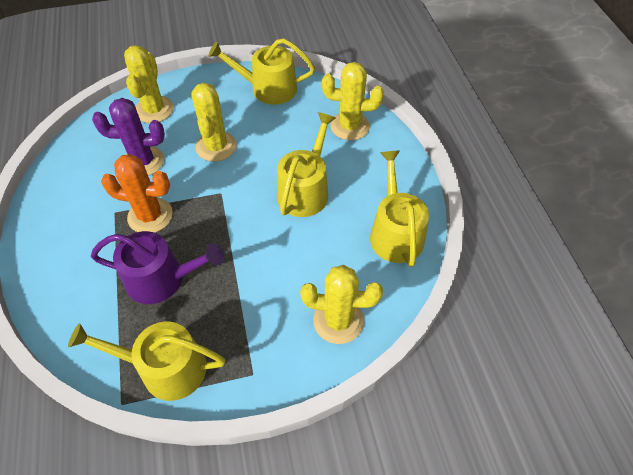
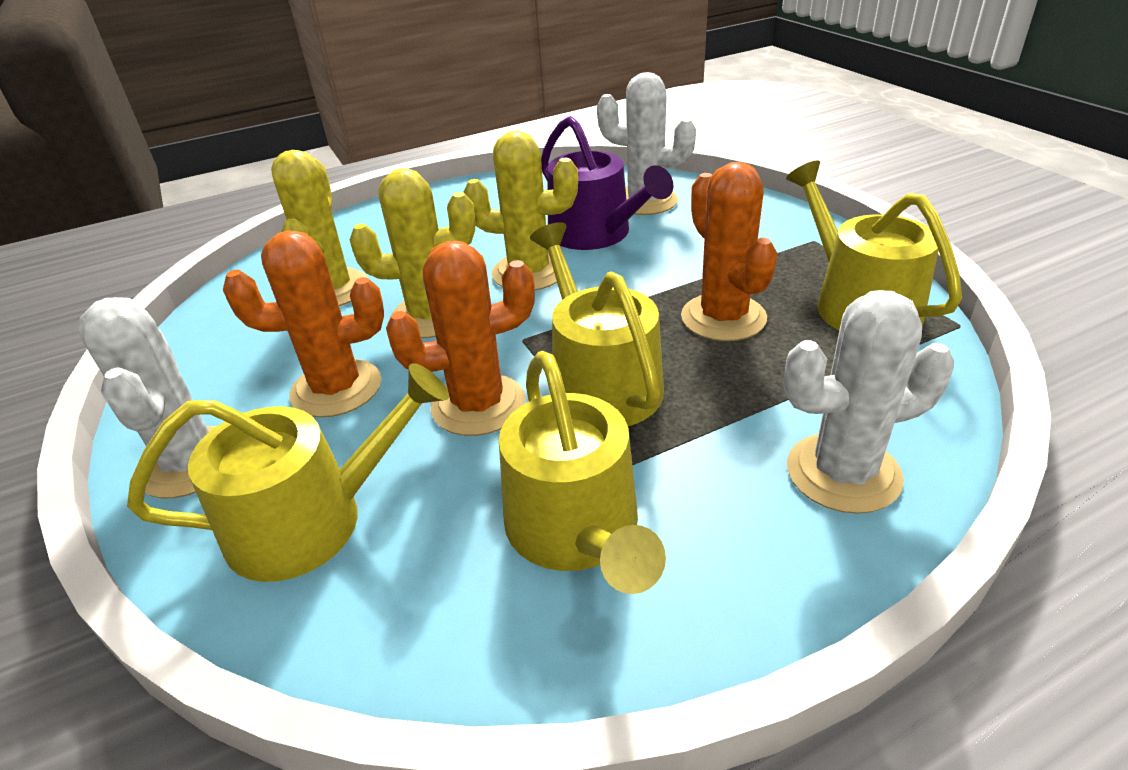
orange cactus: [101,154,173,233] = 1 -> [223,230,384,418] [386,241,535,436] [681,162,778,341] = 3
purple cactus: [92,98,165,176] = 1 -> none = 0
white cactus: none = 0 -> [78,297,217,498] [597,72,696,215] [784,290,954,514] = 3
yellow cactus: [124,45,174,123] [191,83,237,162] [300,265,383,344] [322,62,384,140] = 4 -> [271,150,368,306] [350,168,475,338] [463,131,578,290] = 3

